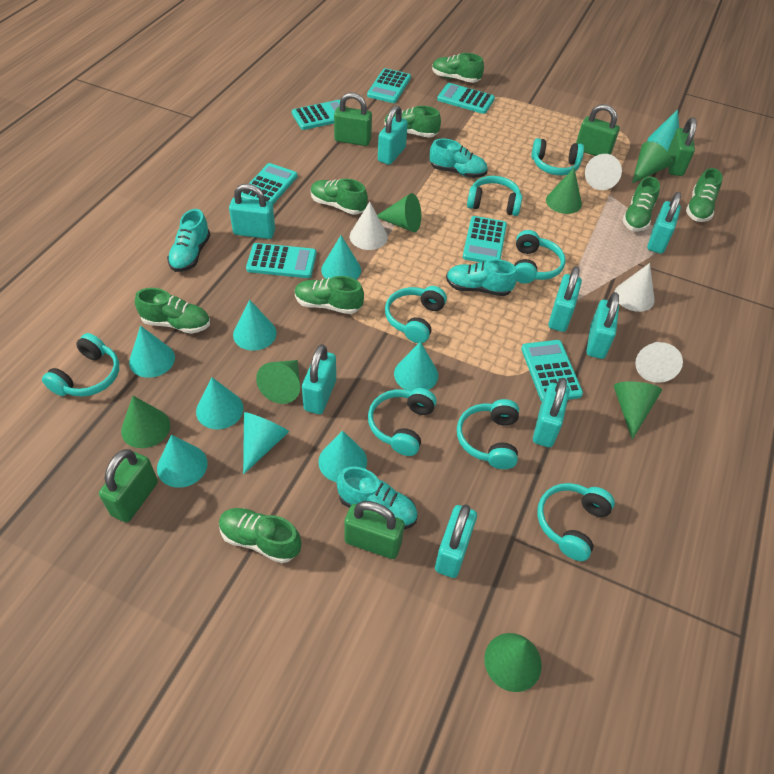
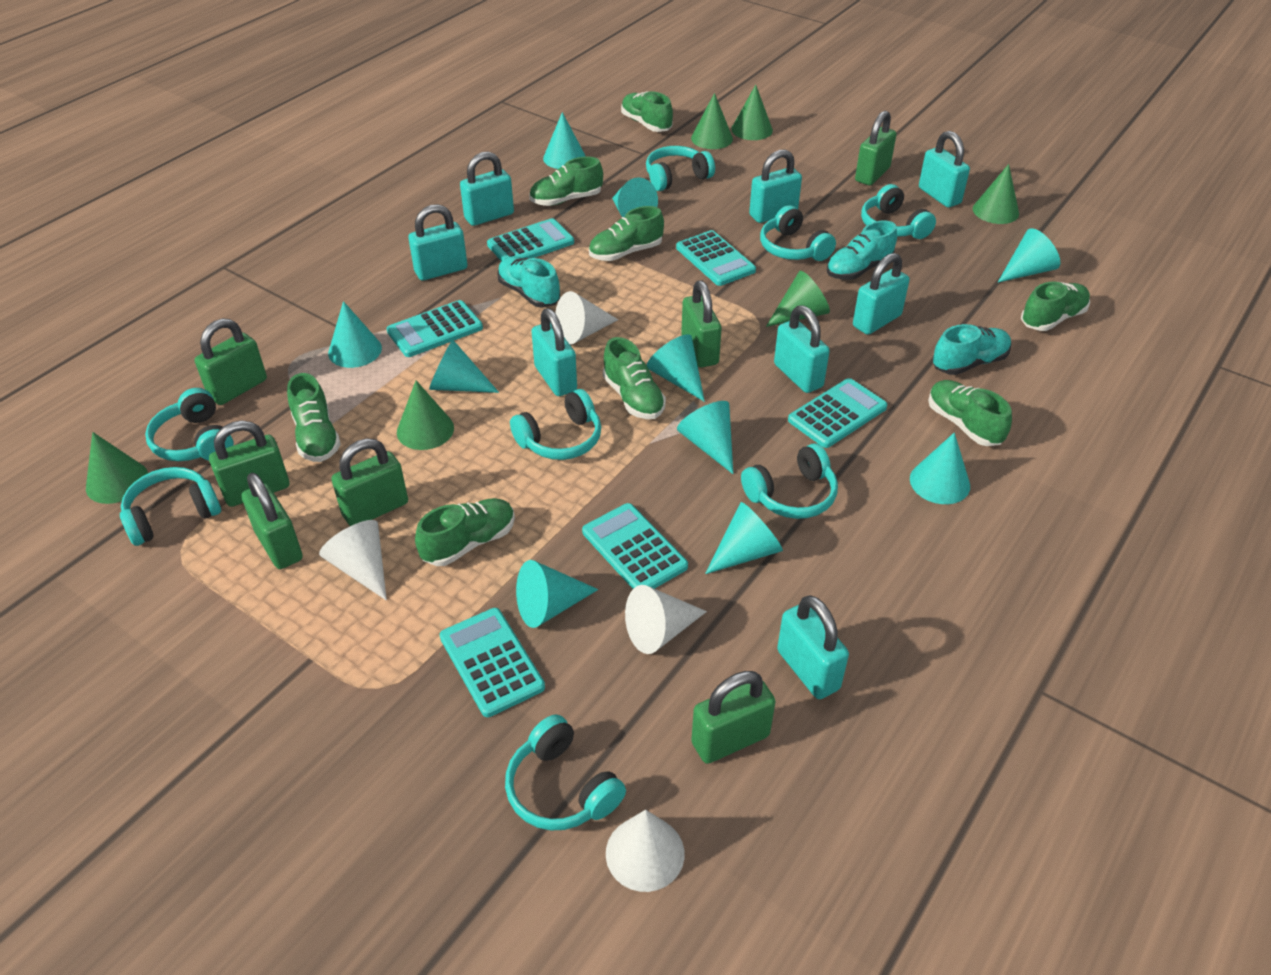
green cone: [121,396,170,448] [256,360,300,404] [377,193,421,232] [484,633,542,692] [546,168,582,214] [614,381,662,440] [632,141,672,183] = 7 -> [86,432,148,504] [397,380,454,450] [691,93,733,149] [731,85,773,140] [766,271,830,327] [973,164,1019,224] = 6
green padlock: [99,449,158,522] [334,92,372,146] [344,501,404,559] [576,104,620,156] [668,117,696,176] = 5 -> [195,318,267,405] [209,421,289,507] [242,473,303,569] [332,439,408,526] [681,280,722,367] [691,671,776,764] [855,111,897,185] = 7
turquoise calculator: [241,163,298,204] [246,243,317,278] [292,100,346,130] [367,68,411,103] [437,83,495,114] [463,216,507,262] [521,340,583,401] = 7 -> [386,300,483,357] [440,608,545,717] [487,218,574,261] [582,503,688,589] [676,230,756,286] [788,378,887,448] = 6
turquoise cone: [129,326,175,378] [157,435,208,488] [196,377,244,429] [233,299,277,351] [243,412,289,474] [318,431,367,482] [321,236,361,279] [394,341,438,391] [647,109,679,151] = 9 -> [328,301,382,368] [429,340,499,393] [516,560,598,628] [543,112,586,169] [612,177,658,217] [646,334,705,402] [677,401,733,474] [705,502,783,574] [910,433,970,504] [998,228,1060,283] = 10
turquoise shoe: [167,209,210,272] [337,466,418,529] [430,139,488,178] [446,259,518,296] = 4 -> [497,256,560,308] [827,220,897,280] [933,324,1011,375] = 3

